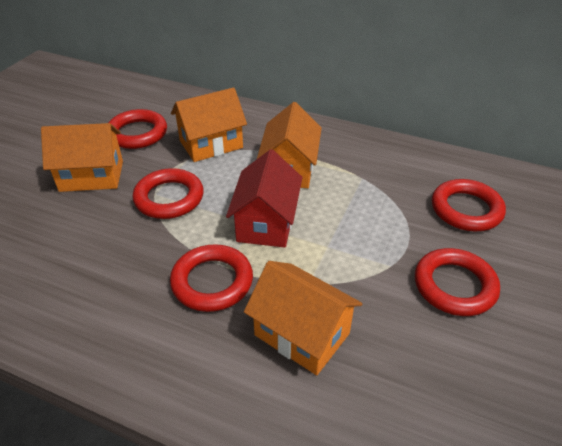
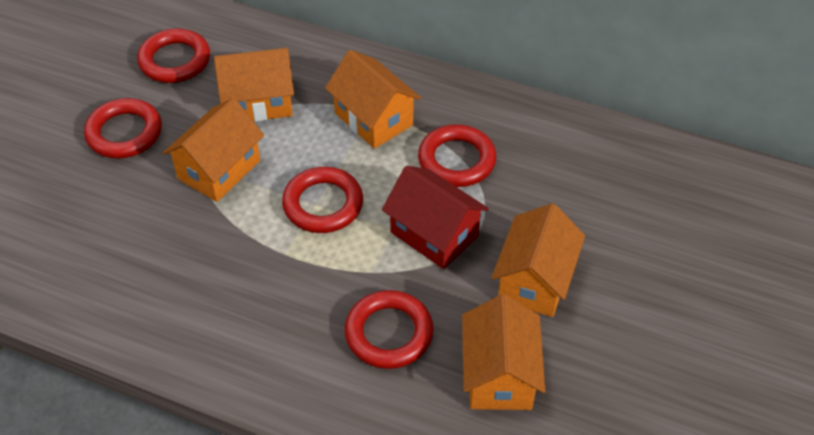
orange house: [41,123,123,192] [171,88,247,162] [244,261,362,375] [257,102,322,188] = 4 -> [163,98,264,202] [214,48,294,122] [325,50,421,149] [462,294,545,410] [492,203,585,317] = 5

